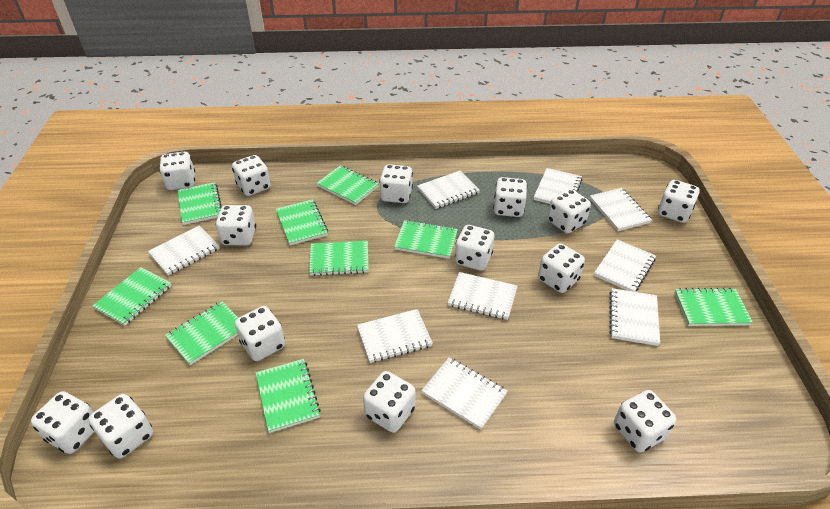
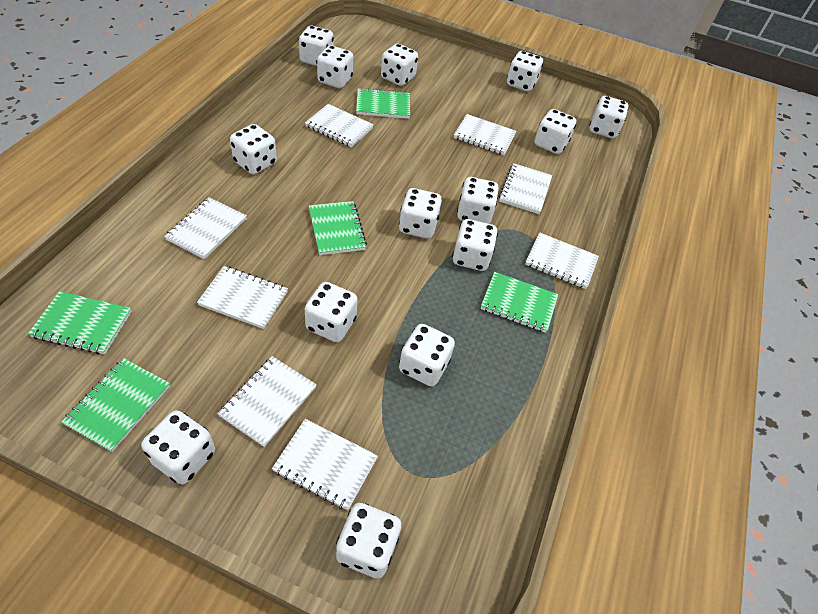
green notebook: [92,267,172,326] [165,301,238,365] [177,182,222,225] [256,359,321,433] [276,199,328,245] [309,241,369,276] [316,165,379,205] [394,220,458,259] [674,288,753,326] = 9 -> [28,291,132,355] [62,358,170,452] [309,201,367,255] [356,88,410,119] [480,272,558,333] = 5
white notebook: [148,225,220,276] [357,309,433,363] [417,170,480,209] [421,357,508,430] [447,272,517,320] [534,168,582,204] [589,188,652,231] [594,239,656,292] [609,288,660,346] = 9 -> [164,197,247,259] [197,266,288,329] [217,356,317,447] [272,419,378,511] [305,104,374,148] [454,114,517,155] [499,163,552,214] [525,232,599,289] = 8

